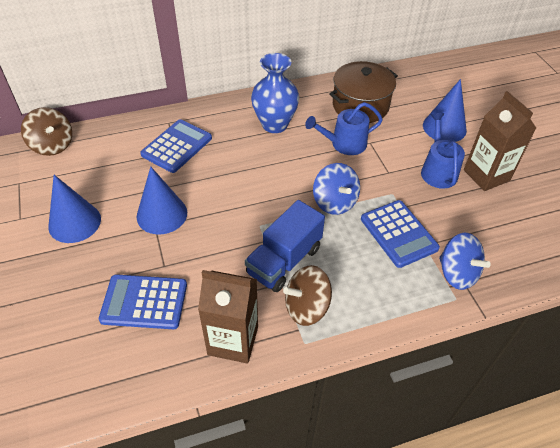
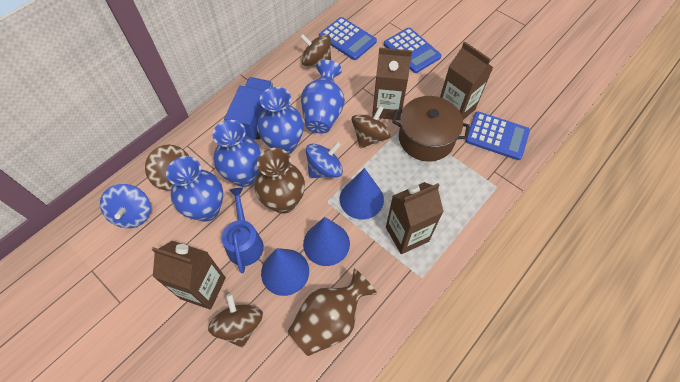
blue vase: [251,53,299,133] = 1 -> [166,156,223,222] [212,120,262,187] [257,87,304,154] [301,60,345,133] = 4
blue watering can: [305,102,383,155] [421,113,465,189] = 2 -> [222,188,264,273] = 1
brown carton: [198,270,258,363] [464,91,536,191] = 2 -> [152,241,226,310] [372,48,412,120] [386,182,444,254] [440,42,493,120] = 4
brown spinning top: [21,107,72,156] [283,265,332,326] = 2 -> [145,145,189,190] [208,294,263,348] [300,34,331,66] [352,105,391,148] = 4
brown vase: none = 0 -> [254,148,305,214] [288,268,377,356] = 2

